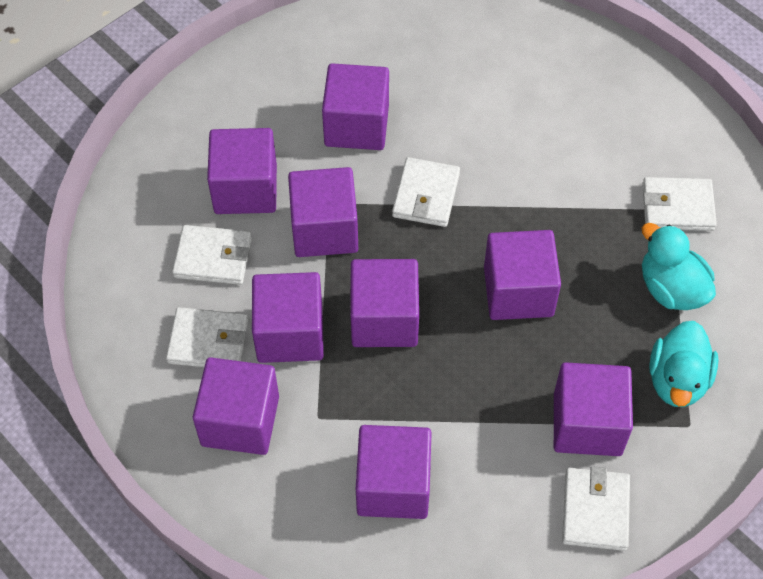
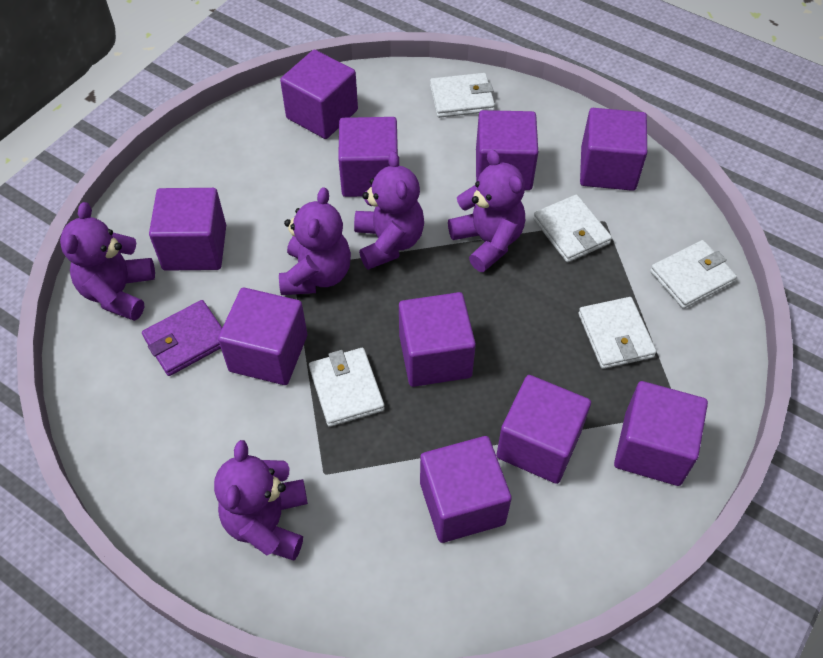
purple cube: [193,357,279,455] [207,128,277,214] [252,272,324,363] [288,167,358,257] [322,63,389,150] [350,259,419,347] [356,425,432,519] [484,230,561,320] [554,362,633,456] = 9 -> [149,188,226,271] [218,288,307,385] [280,50,358,139] [338,117,398,197] [399,292,476,387] [420,436,512,543] [476,110,538,190] [496,375,591,484] [580,108,647,191] [614,381,708,486] = 10
purple teddy bear: none = 0 -> [60,202,155,321] [214,440,308,561] [279,187,351,295] [354,151,424,270] [448,149,525,272] = 5
purple wallet: none = 0 -> [142,300,222,376] = 1
turquoise duck: [642,223,716,310] [649,321,718,407] = 2 -> none = 0

